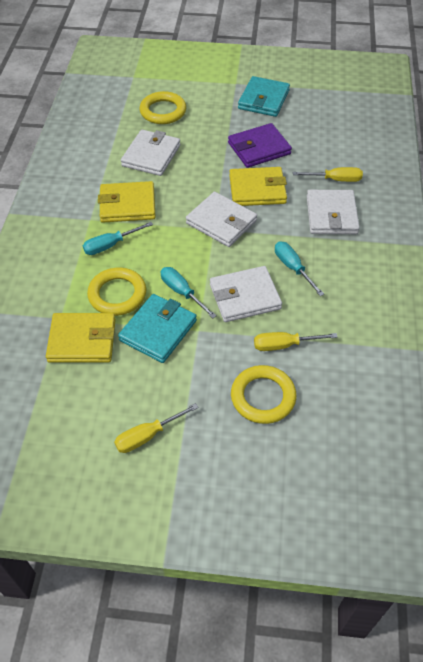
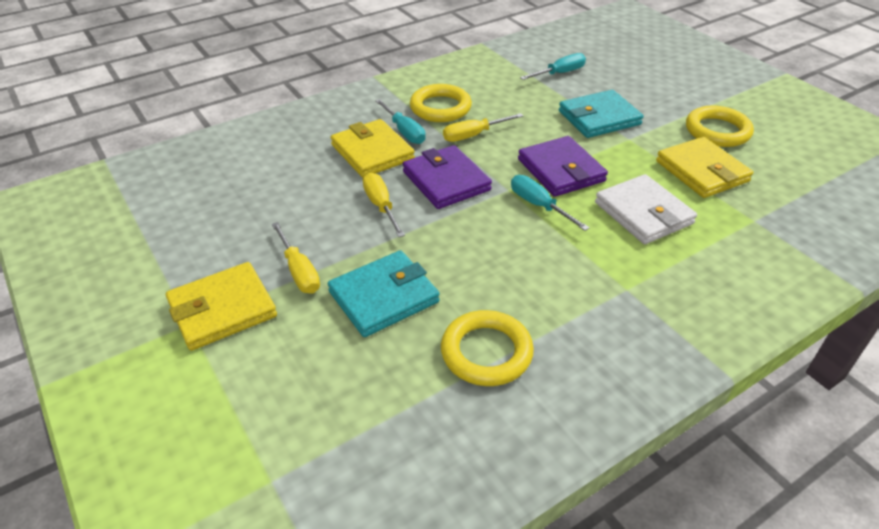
purple wallet: [228,123,292,168] = 1 -> [403,145,492,209] [518,136,608,197] = 2
white wallet: [121,130,180,176] [186,192,257,247] [210,266,282,322] [307,190,360,234] = 4 -> [595,174,697,244] = 1

